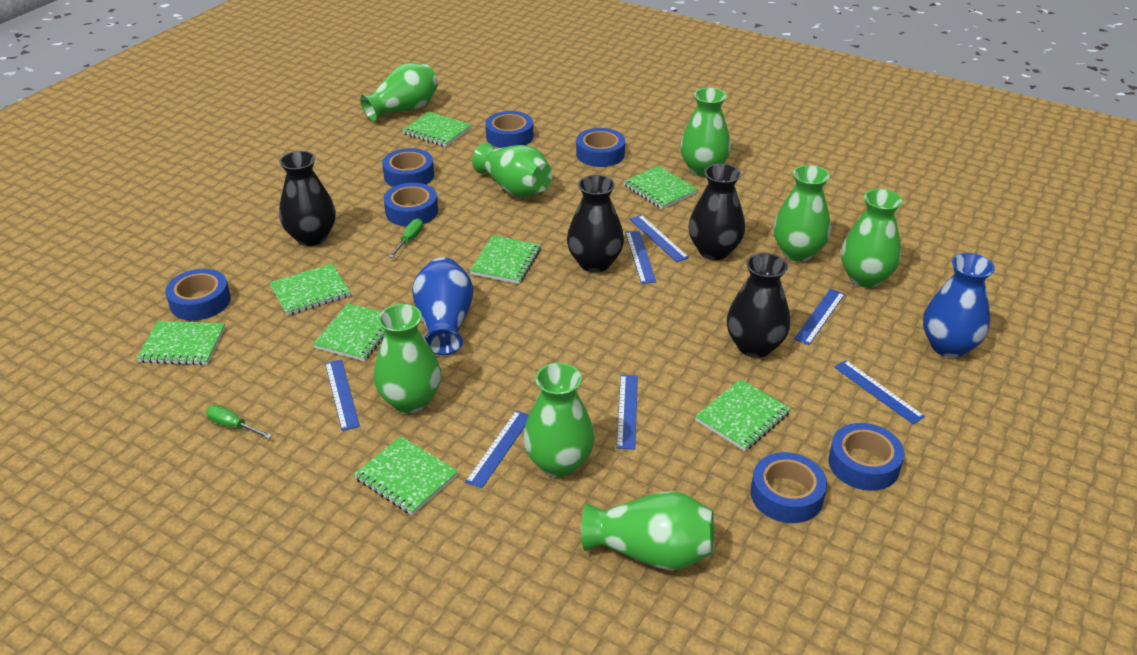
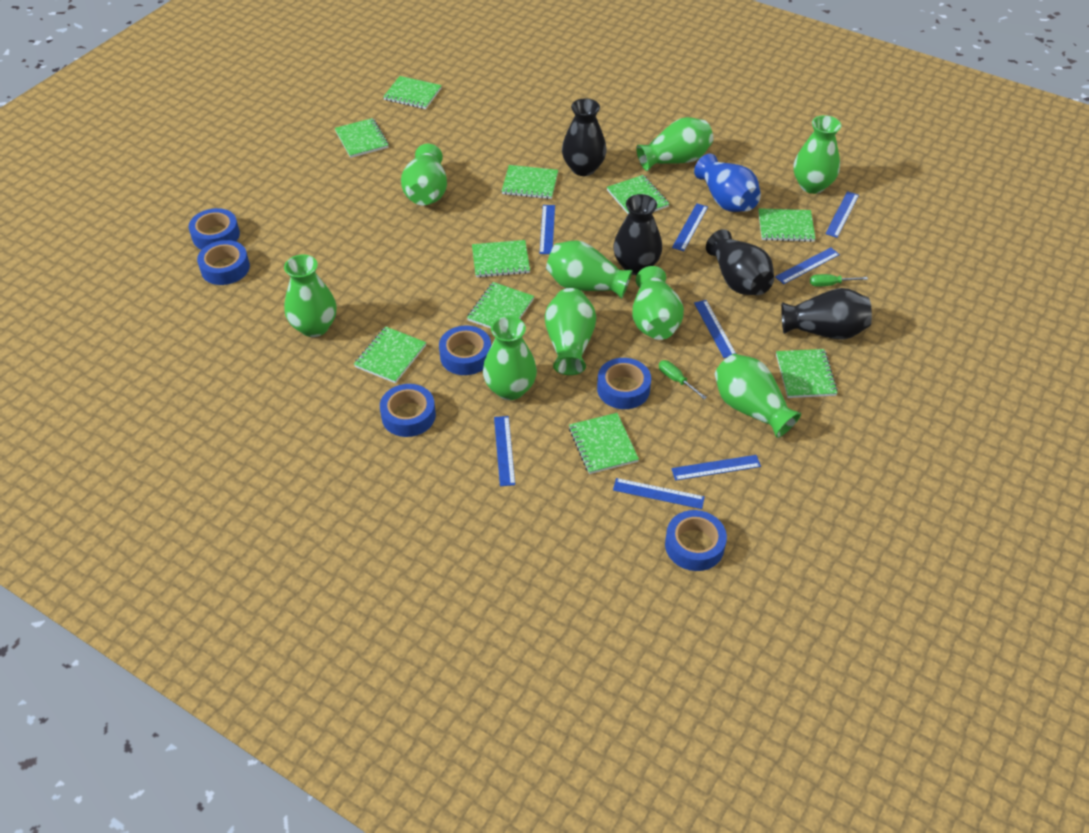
blue ruler: [325,359,360,431] [465,410,529,488] [616,375,638,449] [625,231,656,284] [629,215,689,262] [794,289,845,345] [834,360,925,424] = 7 -> [494,416,515,486] [540,205,555,254] [613,478,705,509] [671,455,761,481] [672,203,708,251] [694,300,736,358] [775,247,840,284] [825,191,859,238] = 8
blue tape: [165,269,231,321] [382,148,434,187] [384,183,438,227] [485,111,533,148] [576,128,625,167] [751,452,827,523] [828,423,905,491] = 7 -> [189,208,240,250] [197,240,250,285] [380,384,436,437] [439,325,491,375] [597,358,651,409] [665,510,727,571] = 6
blue vase: [412,257,473,355] [923,253,995,358] = 2 -> [694,154,761,212] = 1
green notebook: [137,321,225,365] [270,264,351,316] [313,303,386,361] [354,436,458,515] [402,111,472,147] [469,235,541,284] [623,166,698,209] [695,379,791,451] = 8 -> [335,118,389,158] [354,326,426,383] [383,76,442,109] [467,282,534,328] [472,240,530,278] [502,165,558,199] [569,413,639,474] [607,175,669,214] [758,208,816,242] [776,349,838,398] = 10
green vase: [360,63,438,122] [374,304,441,413] [472,143,552,197] [523,363,595,477] [581,491,714,570] [680,88,731,176] [773,165,831,262] [841,189,902,288] = 8 -> [284,254,337,337] [401,144,447,205] [483,316,537,400] [545,288,596,375] [546,240,632,299] [632,266,684,340] [636,117,713,171] [715,354,801,438] [794,115,841,194] = 9

